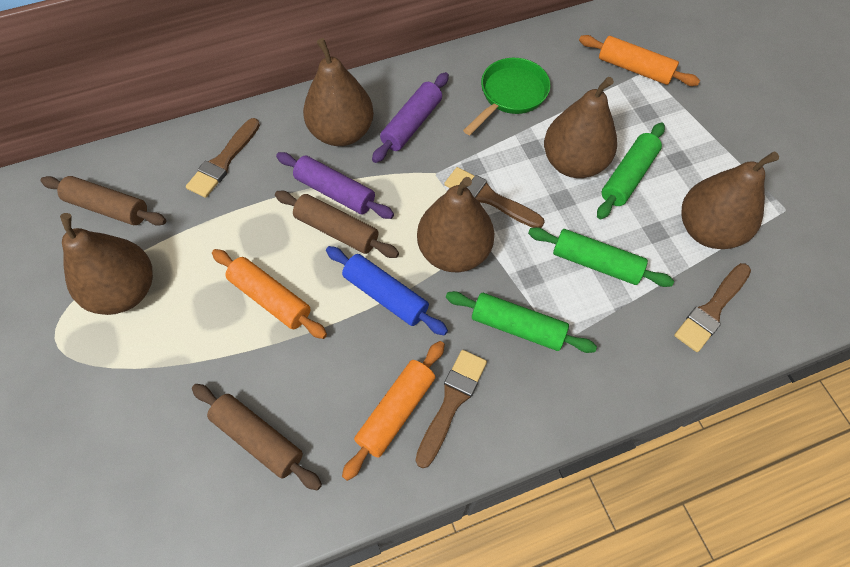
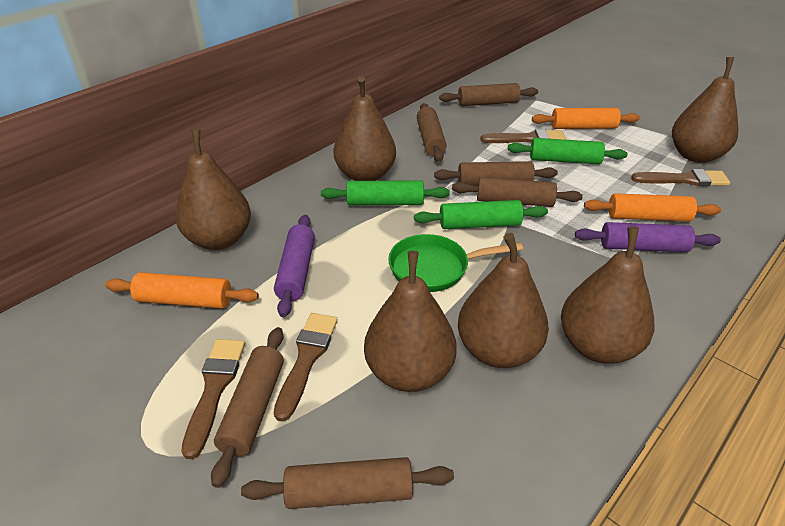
blue rolling pin: [326,246,448,336] = 1 -> none = 0
brown pear: [60,213,153,315] [303,38,374,146] [417,177,495,272] [544,77,617,178] [681,152,779,249] = 5 -> [175,129,251,250] [334,76,396,181] [364,251,457,392] [458,233,549,368] [561,226,654,364] [672,57,738,163] = 6
brown rolling pin: [40,176,166,226] [192,384,322,491] [275,191,399,258] = 3 -> [211,327,284,488] [241,457,454,509] [417,103,447,162] [434,161,558,186] [439,83,538,106] [452,177,583,207] = 6

